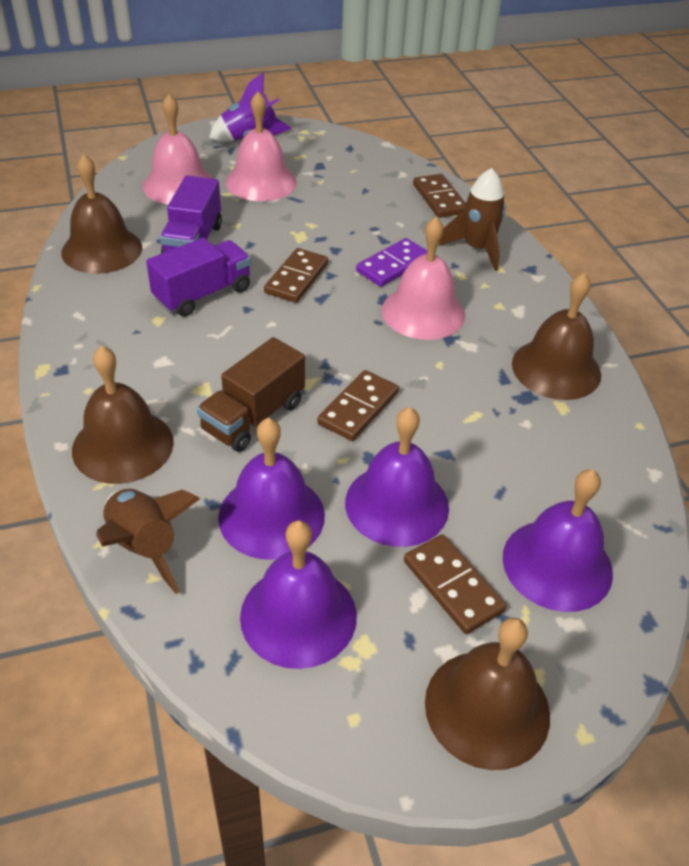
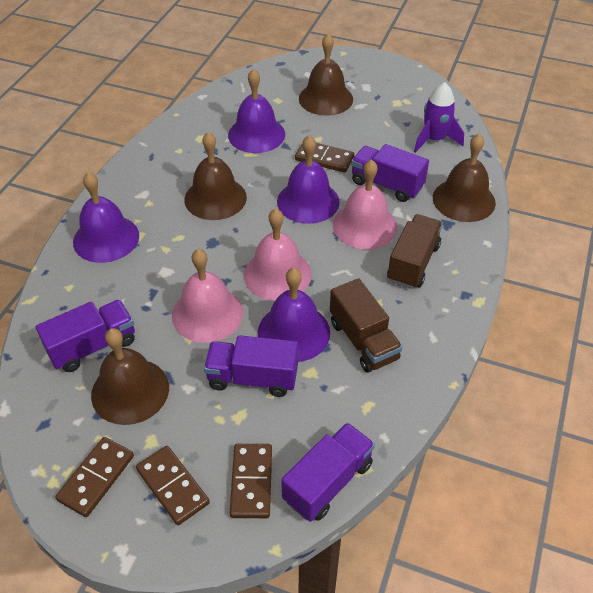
brown rocket: [96,489,200,594] [439,168,506,271] = 2 -> none = 0
brown truck: [197,337,305,452] = 1 -> [330,278,403,373] [387,214,443,289] = 2
purple domino: [356,238,427,287] = 1 -> none = 0
purple truck: [146,238,251,317] [160,175,222,254] = 2 -> [36,300,135,372] [204,335,298,397] [281,422,375,522] [351,144,429,202] = 4

